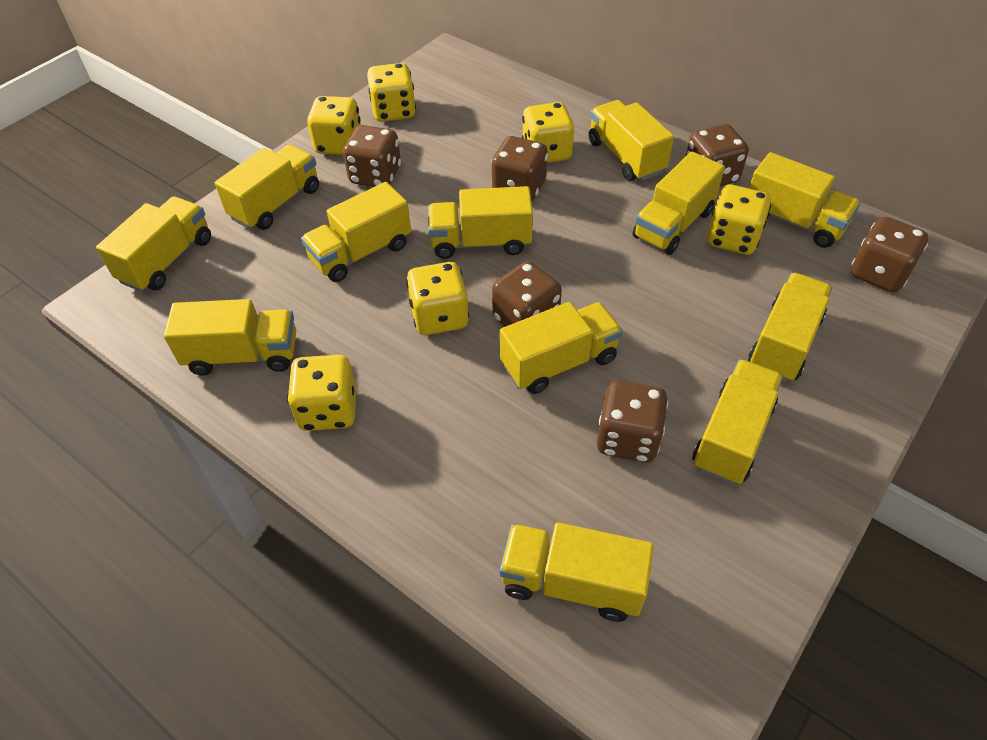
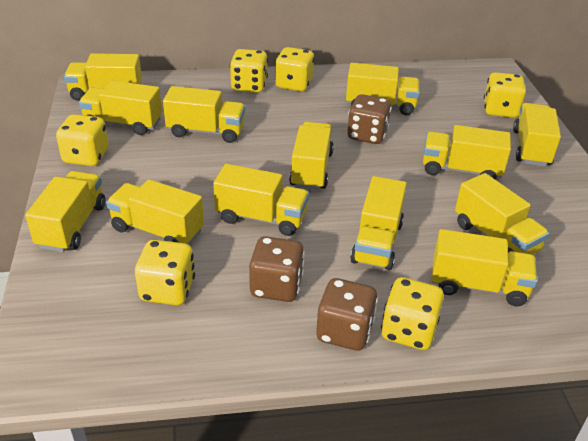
brown dice: [343,125,401,187] [491,136,548,201] [492,261,562,327] [597,380,668,463] [686,124,749,186] [851,217,928,292] = 6 -> [249,236,305,302] [316,278,378,351] [347,94,392,144] = 3
yellow truck: [96,197,211,292] [164,299,296,376] [215,145,319,230] [301,182,411,282] [428,186,533,259] [500,302,623,394] [500,522,654,622] [588,100,674,181] [632,152,725,255] [692,359,783,485] [748,273,832,382] [749,152,861,248] = 12 -> [25,171,105,252] [64,53,142,101] [79,81,162,135] [106,179,204,245] [163,86,245,143] [213,164,309,236] [289,122,334,190] [346,63,420,115] [350,176,407,270] [423,125,511,180] [432,229,537,306] [455,173,549,255] [513,103,561,166] = 13

